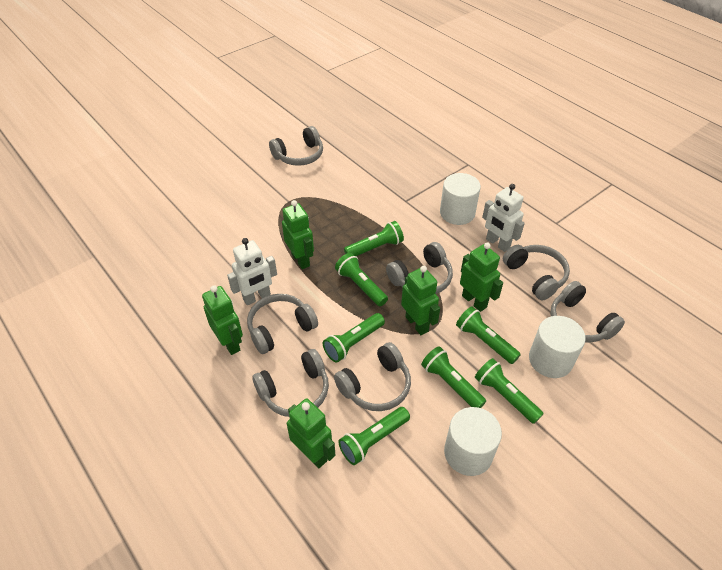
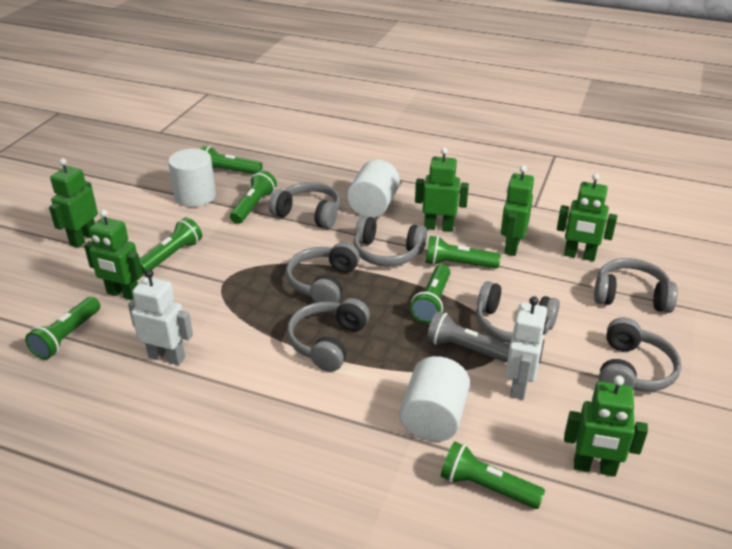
green robot: [202,285,243,355] [282,200,314,269] [287,398,335,468] [401,266,440,335] [460,243,503,312] = 5 -> [49,158,98,248] [84,209,143,300] [415,147,469,232] [501,165,534,256] [557,173,617,261] [564,375,648,476] = 6
grey flashlight: none = 0 -> [427,311,510,362] = 1

